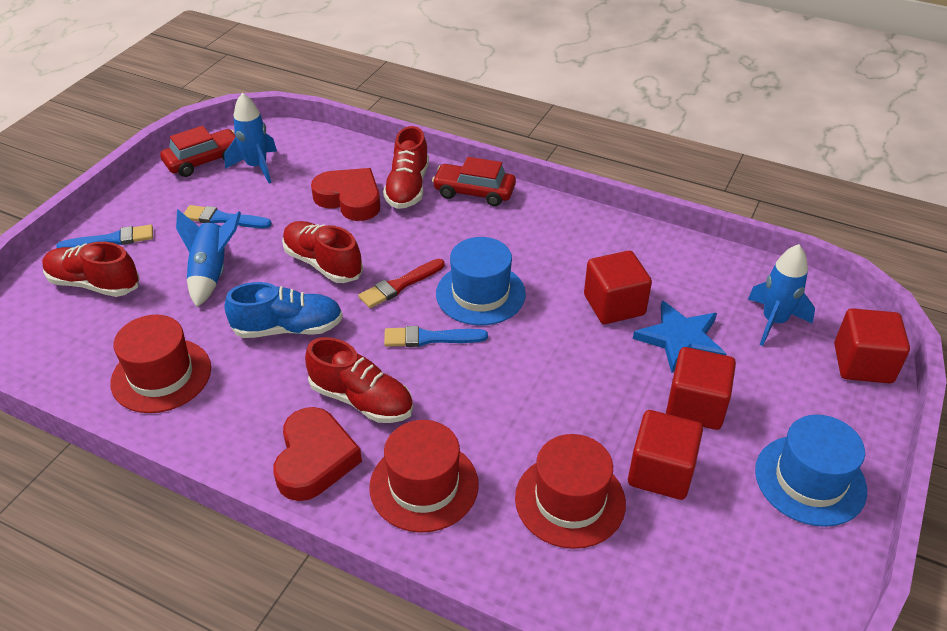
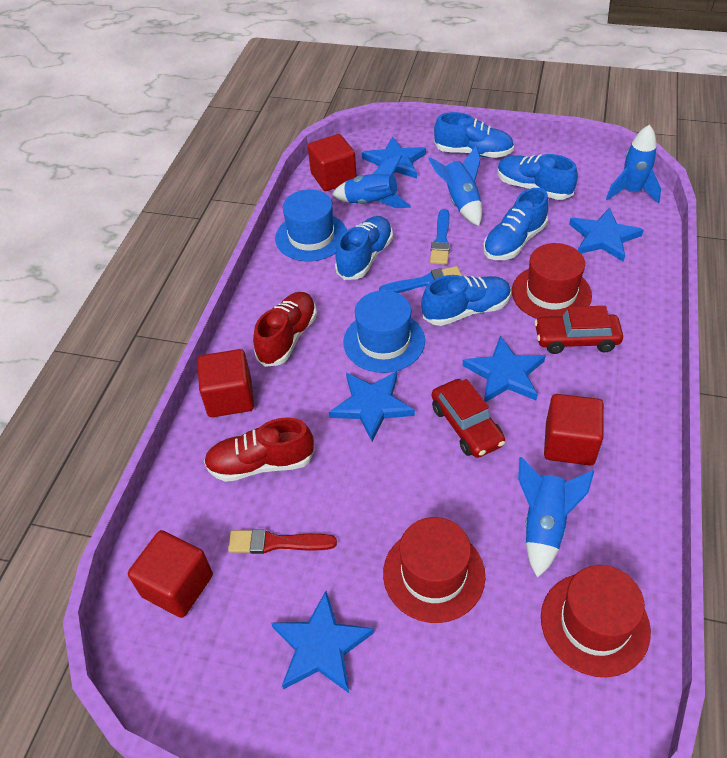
blue brush: [56,225,153,248] [184,205,272,228] [384,326,488,347] = 3 -> [379,266,462,293] [430,209,450,265] = 2
blue rocket: [176,210,241,307] [224,93,277,183] [748,244,815,346] = 3 -> [332,155,411,208] [428,146,482,226] [518,457,594,578] [606,124,661,203] = 4
blue shoe: [224,282,343,338] = 1 -> [335,216,393,280] [421,275,511,326] [434,112,514,158] [483,188,549,260] [497,154,578,200] = 5
blue star: [633,300,726,373] = 1 -> [271,591,374,693] [329,371,415,442] [362,137,426,179] [462,336,545,402] [569,208,644,262] = 5
red heart: [273,407,362,501] [311,168,380,221] = 2 -> none = 0
red shoe: [42,242,140,297] [282,221,363,283] [305,337,413,423] [383,126,429,209] = 4 -> [204,417,315,482] [253,292,317,367] = 2

